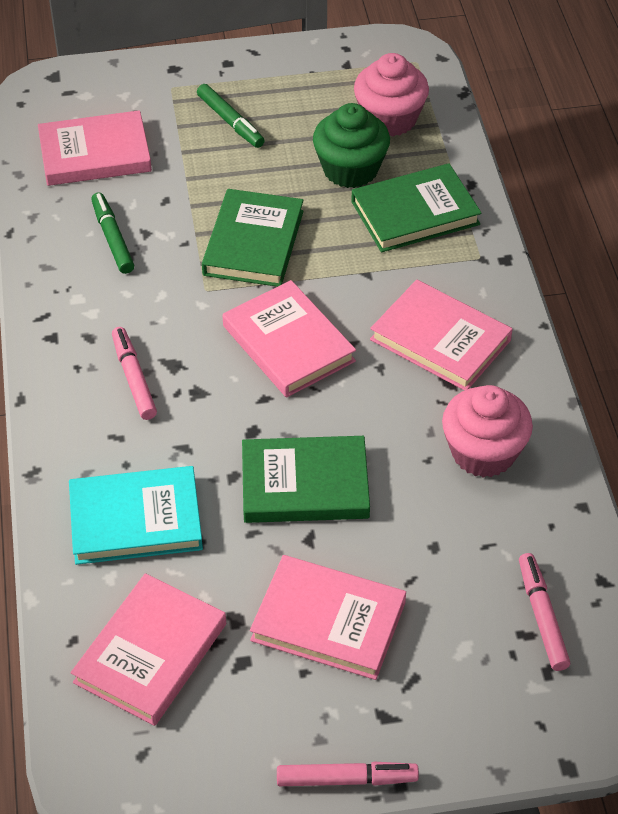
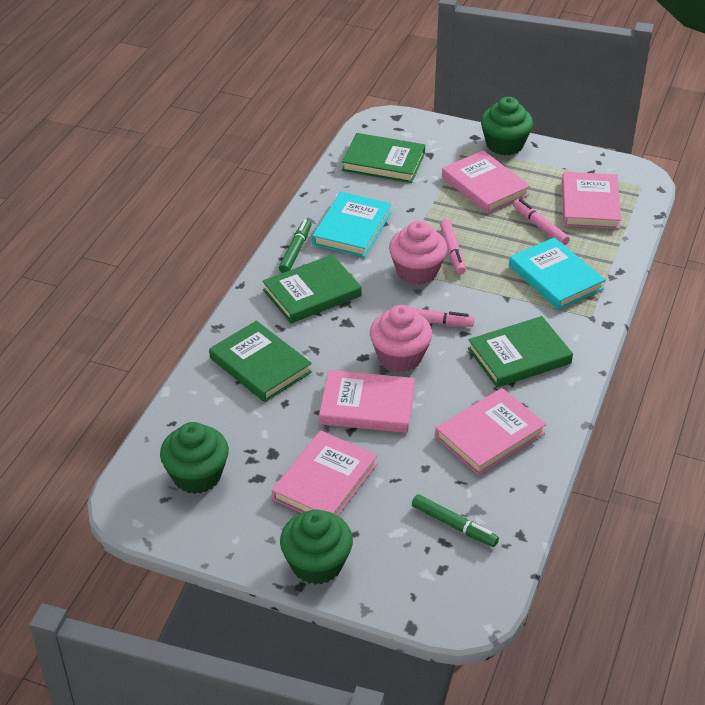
green book: [202,189,304,287] [242,436,370,523] [351,163,481,252] = 3 -> [209,321,312,402] [263,255,362,323] [342,133,425,183] [468,316,573,388] = 4
green cupcake: [313,103,390,188] = 1 -> [160,422,229,494] [280,509,353,585] [481,97,533,156] = 3
turquoise book: [69,466,203,565] = 1 -> [312,192,391,257] [509,237,605,310] = 2

